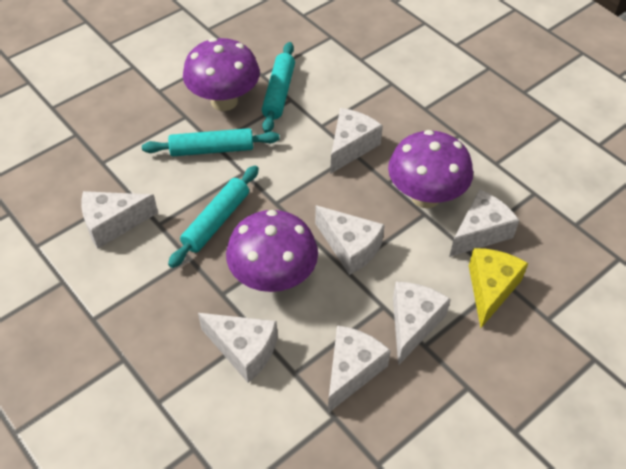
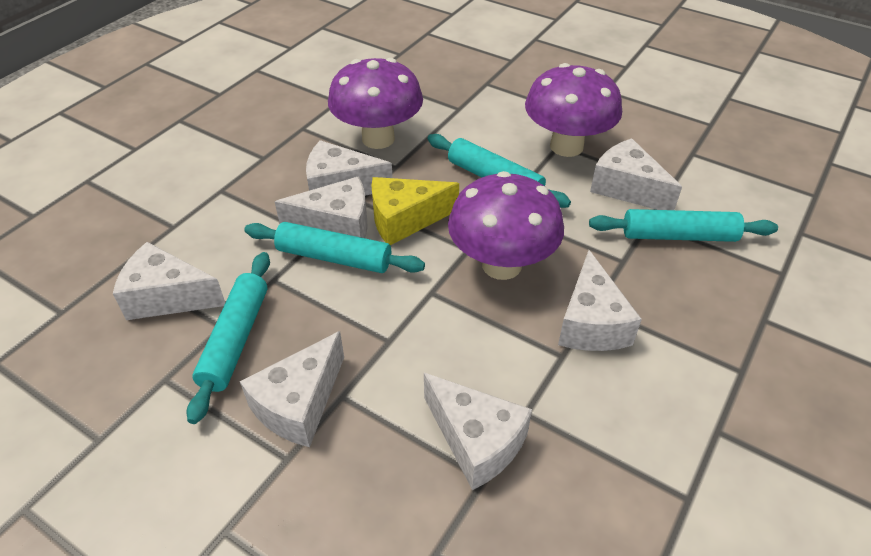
turquoise rolling pin: [142,128,280,156] [168,165,259,268] [262,42,295,133] = 3 -> [187,252,270,424] [244,222,425,273] [428,134,571,208] [589,209,778,242] = 4

